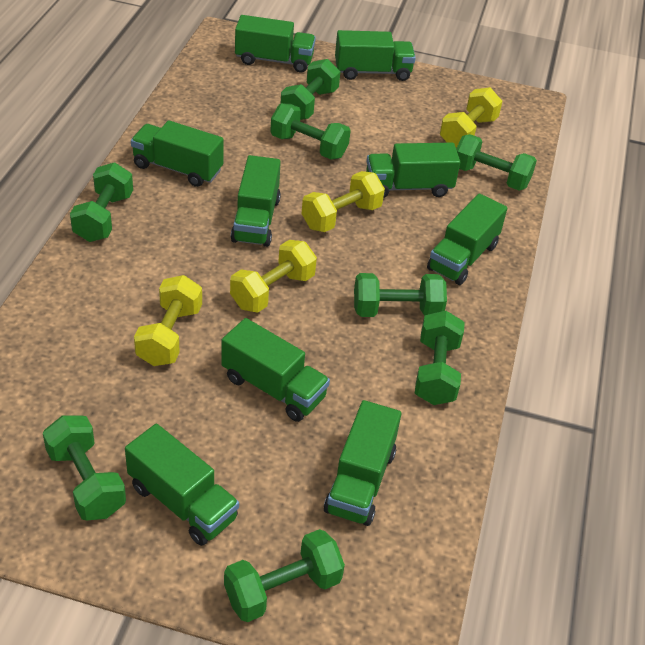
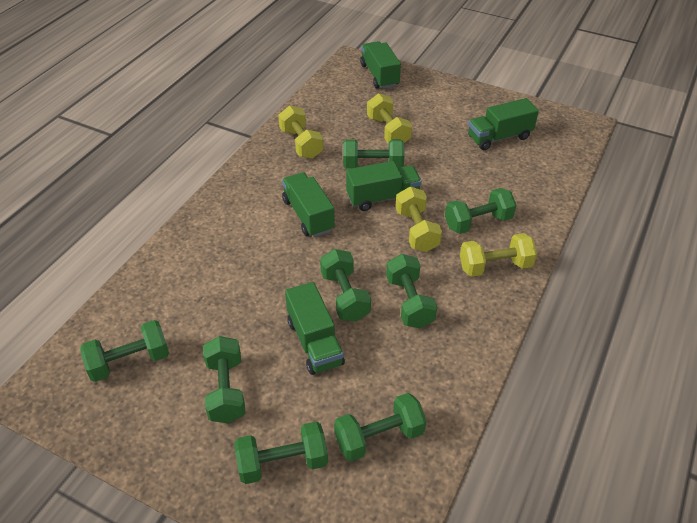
green truck: [125,424,239,546] [131,120,224,187] [221,318,330,422] [231,155,281,247] [235,15,316,73] [324,400,401,526] [335,30,416,81] [366,143,460,198] [427,194,507,285] = 9 -> [282,172,335,237] [285,282,345,375] [346,161,422,211] [360,41,401,89] [468,98,539,150] = 5

